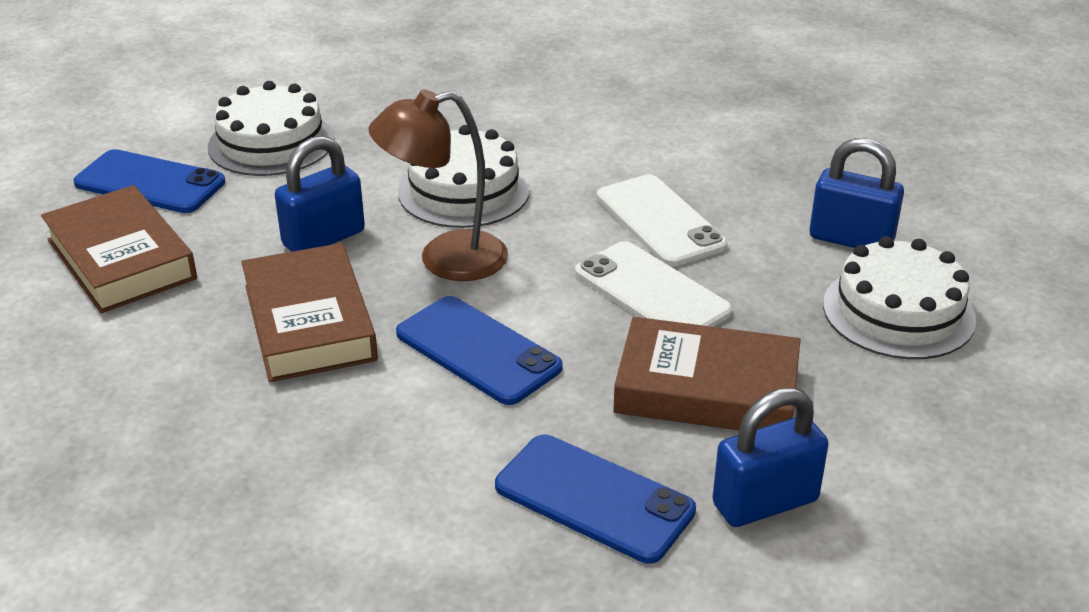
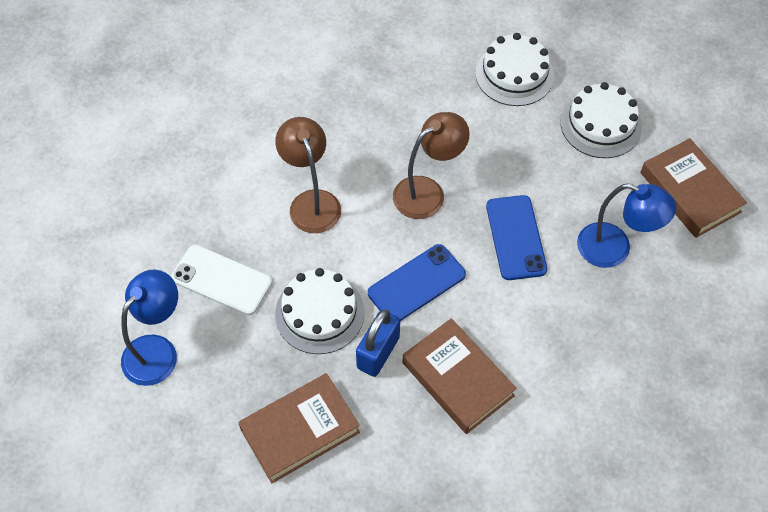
blue lamp: none = 0 -> [121,270,178,386] [577,184,676,268] = 2
blue padlock: [275,136,365,252] [712,388,829,527] [810,138,904,248] = 3 -> [356,309,400,377] = 1
blue phone: [73,149,225,213] [396,296,563,405] [495,434,696,564] = 3 -> [368,244,466,321] [486,195,547,280] = 2
brown lamp: [369,89,508,281] = 1 -> [275,117,341,233] [393,112,470,219] = 2
white phone: [575,241,732,327] [597,174,728,267] = 2 -> [171,245,272,315] = 1

